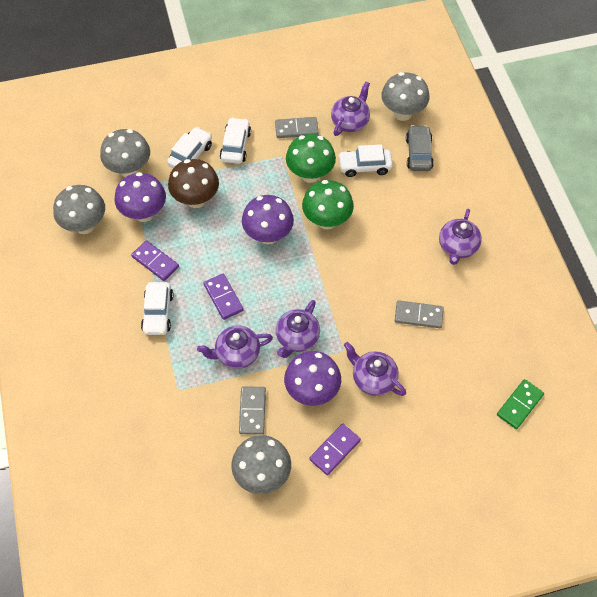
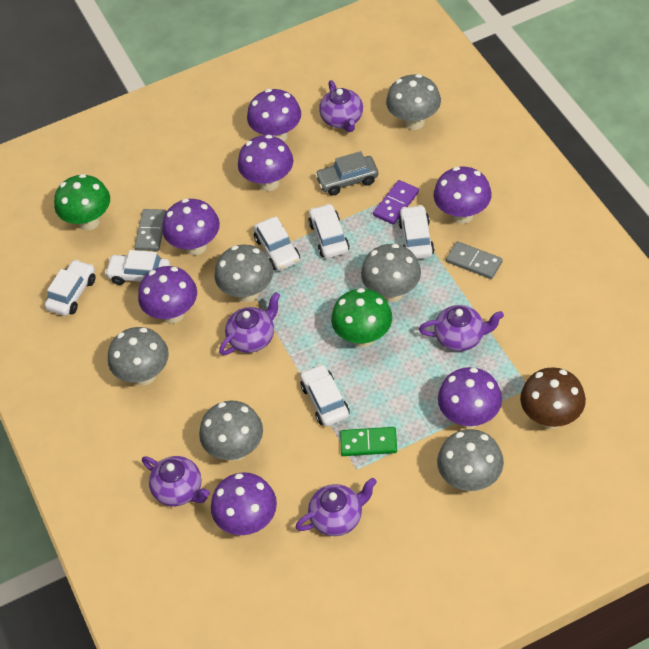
grey domino: [239,386,266,435] [275,117,319,138] [395,300,444,328] = 3 -> [134,209,167,251] [446,241,503,279] = 2
grey mushroom: [53,185,105,234] [100,129,150,177] [231,435,291,494] [382,72,429,121] = 4 -> [108,327,169,386] [199,401,263,461] [215,245,273,302] [361,244,421,302] [386,74,441,130] [437,429,504,491] = 6
purple domino: [131,240,179,281] [204,274,244,320] [309,424,361,475] = 3 -> [373,180,419,224] = 1
purple mushroom: [114,172,166,222] [242,195,294,244] [284,351,341,406] = 3 -> [138,266,197,324] [162,199,220,255] [211,472,277,535] [238,135,293,191] [247,89,301,142] [433,167,492,224] [438,367,502,428] = 7
white car: [141,282,173,335] [167,127,212,168] [220,117,251,164] [338,144,393,177] = 4 -> [45,259,95,316] [105,250,170,285] [253,217,300,271] [300,364,350,427] [308,204,350,258] [398,205,434,259] = 6

